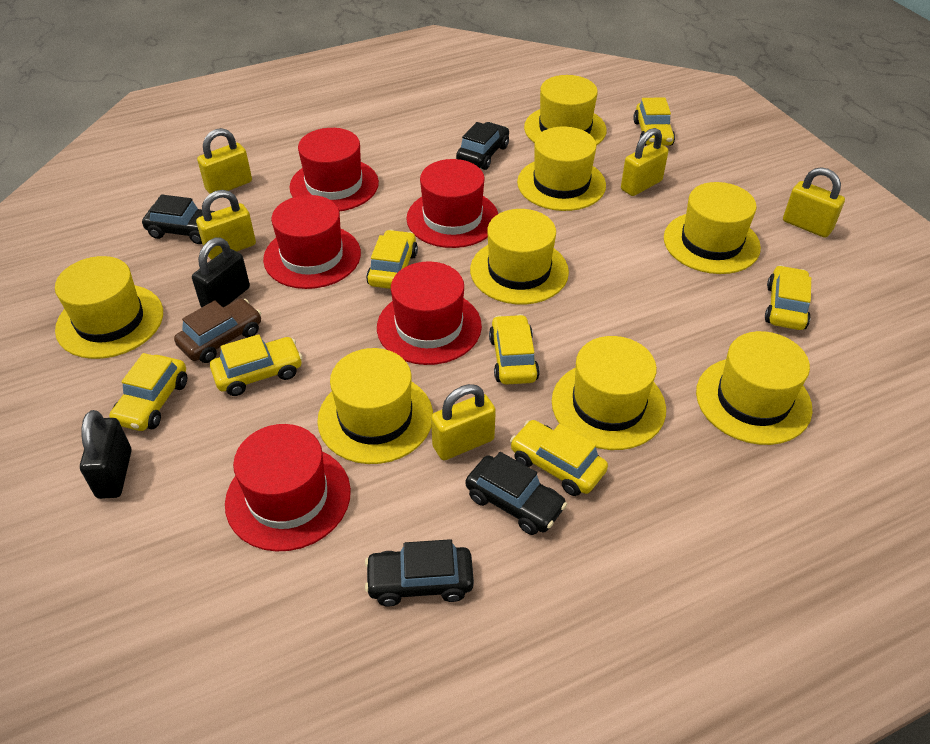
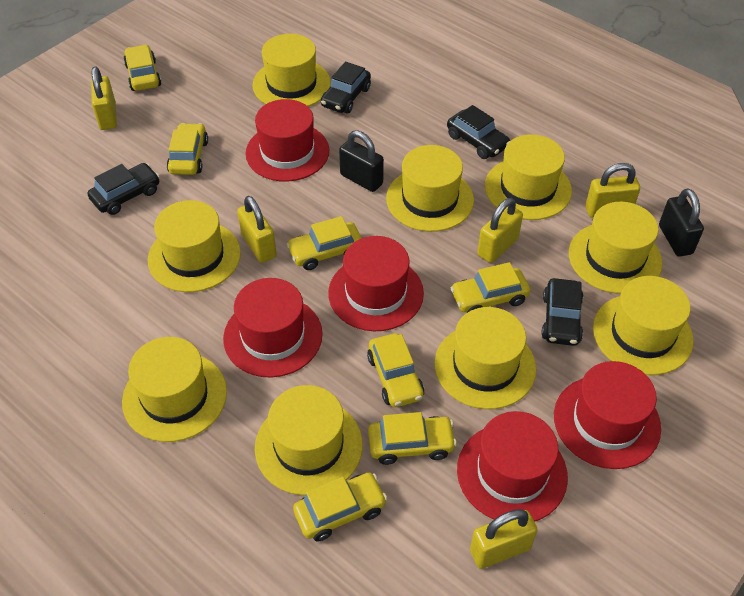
brown car: [174,299,261,363] = 1 -> none = 0
yellow hat: [55,256,163,359] [317,348,433,464] [470,209,569,304] [517,127,606,211] [524,75,607,146] [552,336,666,450] [664,182,761,274] [696,331,812,445] = 8 -> [122,337,227,442] [148,200,241,292] [252,34,331,107] [255,385,363,495] [386,145,474,232] [435,307,536,409] [485,134,572,220] [569,202,662,294] [593,276,693,375] = 9

